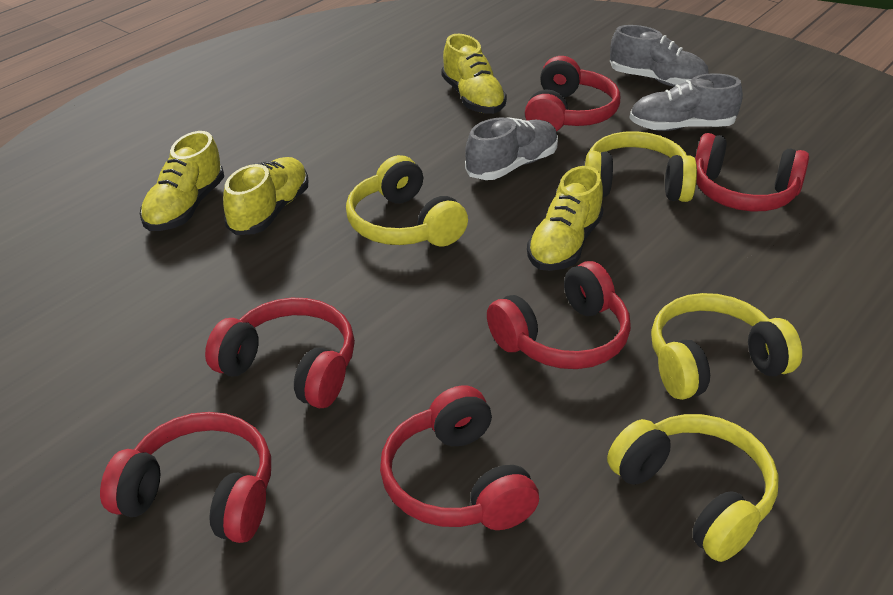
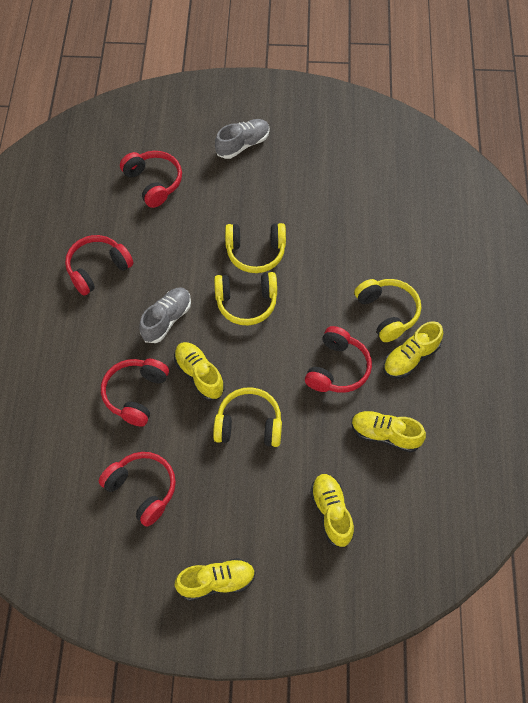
grey shoe: [465,117,558,180] [610,25,709,87] [629,73,743,131] = 3 -> [139,287,191,343] [215,119,270,159] = 2
red headphones: [100,412,271,543] [205,298,355,408] [380,385,539,530] [487,261,631,369] [525,56,620,131] [695,133,809,211] = 6 -> [65,235,134,296] [99,452,176,527] [101,359,169,427] [120,151,182,208] [305,326,372,393] = 5
yellow shoe: [140,131,224,231] [223,157,308,235] [441,34,507,114] [527,166,604,271] = 4 -> [174,342,224,401] [175,558,256,601] [310,474,354,548] [351,411,426,453] [383,321,443,379] = 5

